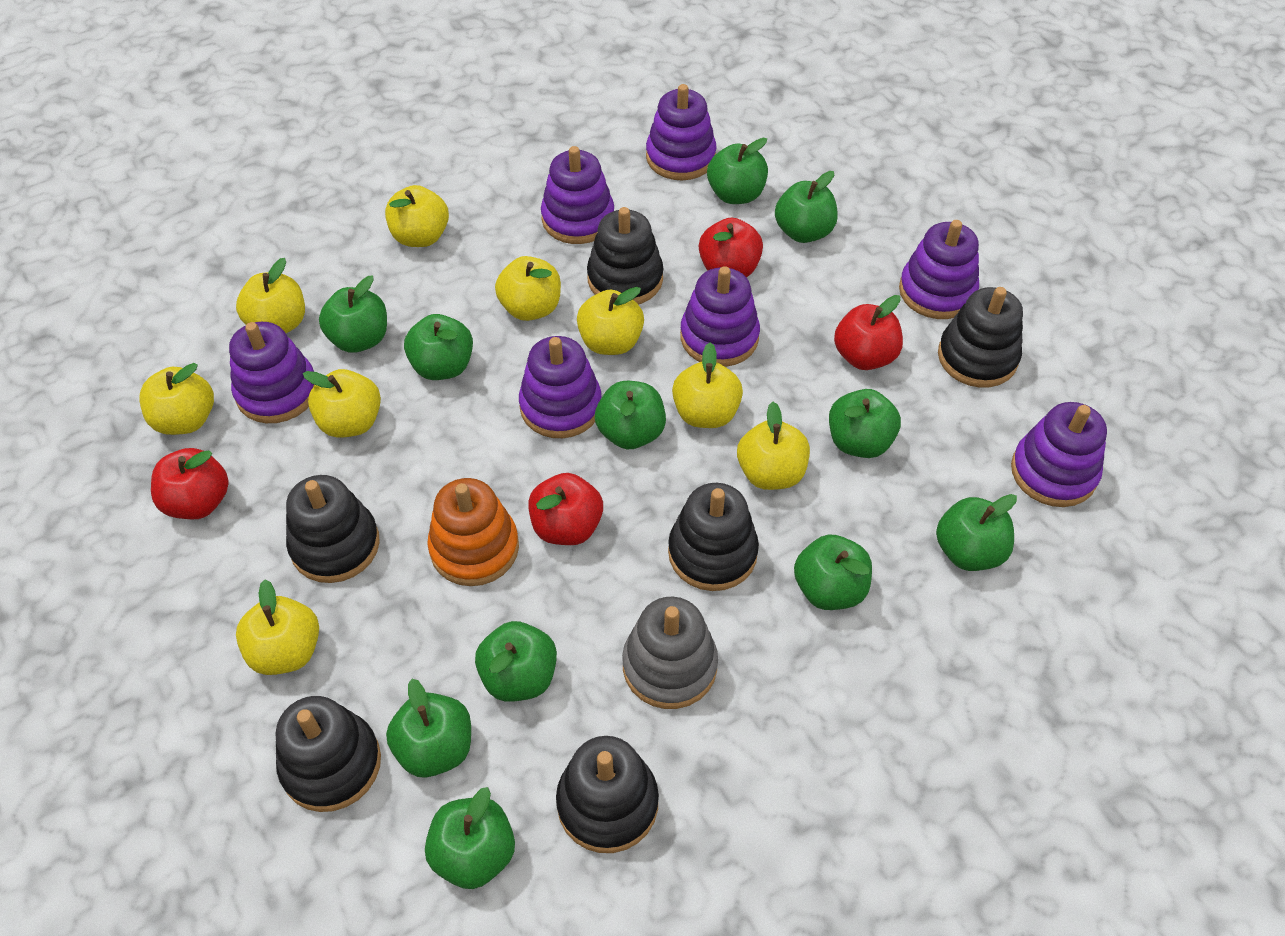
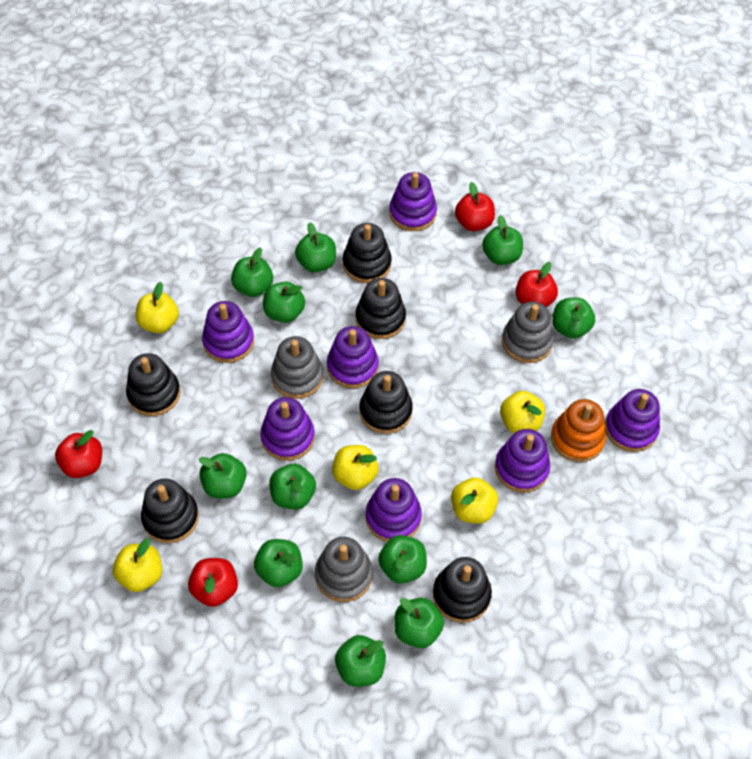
grey stacking toy: [622,597,718,709] = 1 -> [271,336,323,399] [315,537,373,602] [502,302,554,363] = 3
yellow apple: [139,363,214,435] [236,258,305,333] [236,579,319,675] [303,369,381,438] [385,185,449,247] [495,256,561,321] [577,287,644,355] [672,342,743,428] [737,402,810,490] = 9 -> [113,538,162,592] [136,282,179,333] [332,445,379,490] [451,477,498,524] [500,391,545,433] = 5

